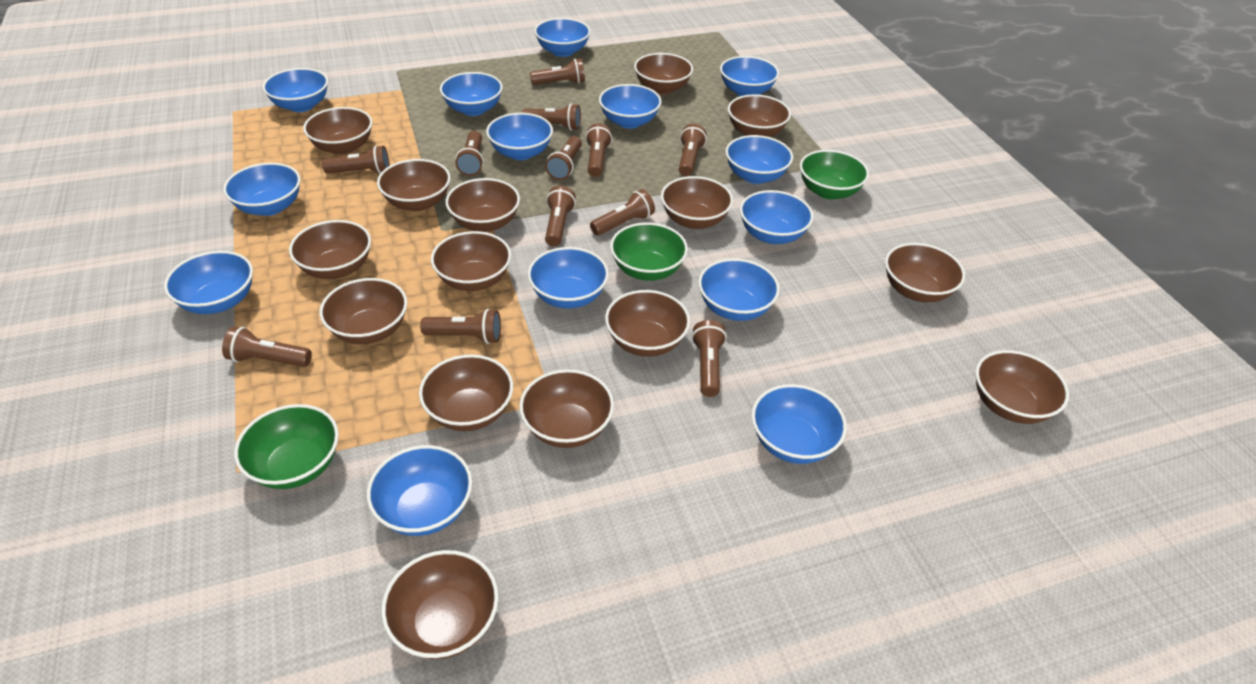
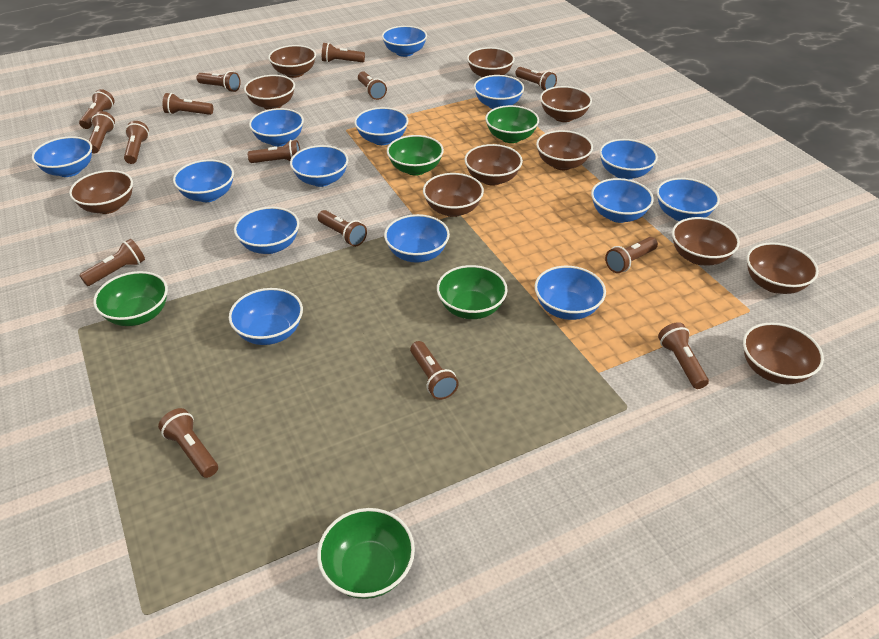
brown bowl: [289,220,371,279] [303,107,372,155] [319,278,407,344] [377,159,451,211] [381,550,499,659] [419,355,513,431] [431,231,511,291] [446,178,520,232] [519,369,614,448] [605,290,690,357] [634,53,693,94] [661,176,733,229] [728,94,791,137] [885,243,965,302] [975,350,1069,424] = 15 -> [69,170,133,214] [244,75,295,110] [268,45,316,78] [423,173,484,217] [465,144,523,186] [467,47,515,78] [536,130,593,170] [540,86,592,122] [672,217,740,265] [743,322,824,384] [747,242,819,294] = 11
brown flashlight: [222,326,312,367] [322,145,390,174] [420,309,501,344] [455,131,484,176] [522,103,581,130] [530,59,585,85] [545,136,582,180] [545,186,576,246] [586,123,612,177] [590,189,655,236] [679,124,707,176] [692,320,727,397] = 12 -> [79,89,114,129] [79,239,145,286] [89,111,115,153] [124,121,149,164] [158,408,218,478] [162,93,213,115] [197,71,241,92] [248,140,300,163] [318,210,367,247] [322,43,365,63] [358,72,387,100] [410,341,459,400] [516,67,557,91] [605,237,658,273] [658,322,709,389] = 15
green bowl: [234,404,339,489] [610,222,688,281] [800,150,869,200] = 3 -> [93,271,168,326] [317,508,415,599] [387,135,444,176] [437,265,508,319] [485,105,539,143] = 5

